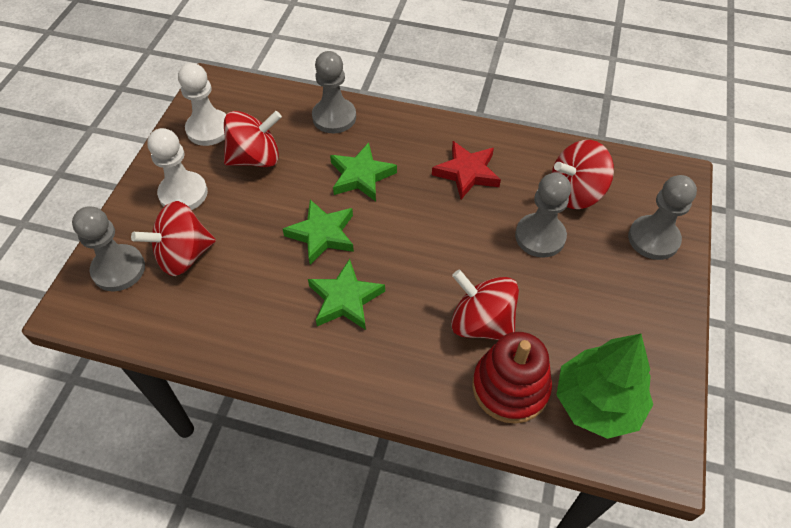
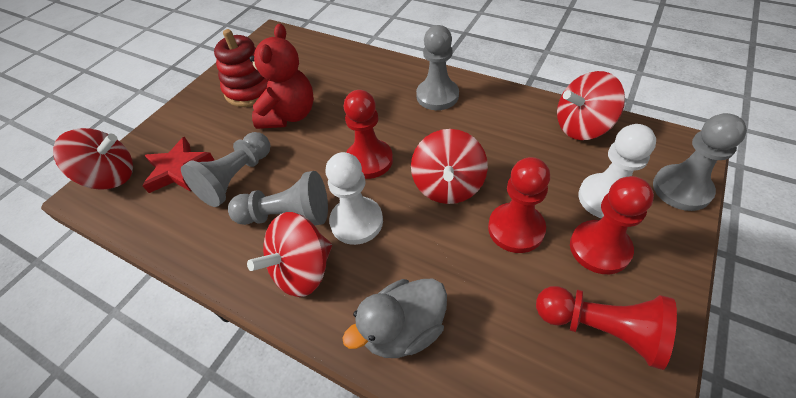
green star: [283,200,354,265] [308,259,385,330] [330,143,397,201] = 3 -> none = 0
green tree: [557,334,653,439] = 1 -> none = 0
grey duck: none = 0 -> [342,278,447,358] = 1
red pawn: none = 0 -> [344,90,393,179] [488,157,550,253] [536,286,677,370] [570,176,654,274] = 4
red teddy bear: none = 0 -> [249,24,314,129] = 1

